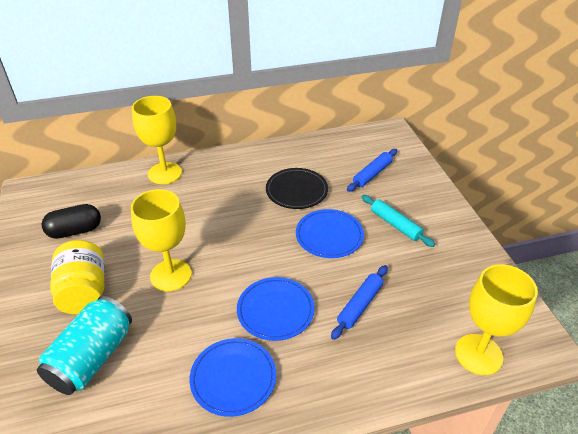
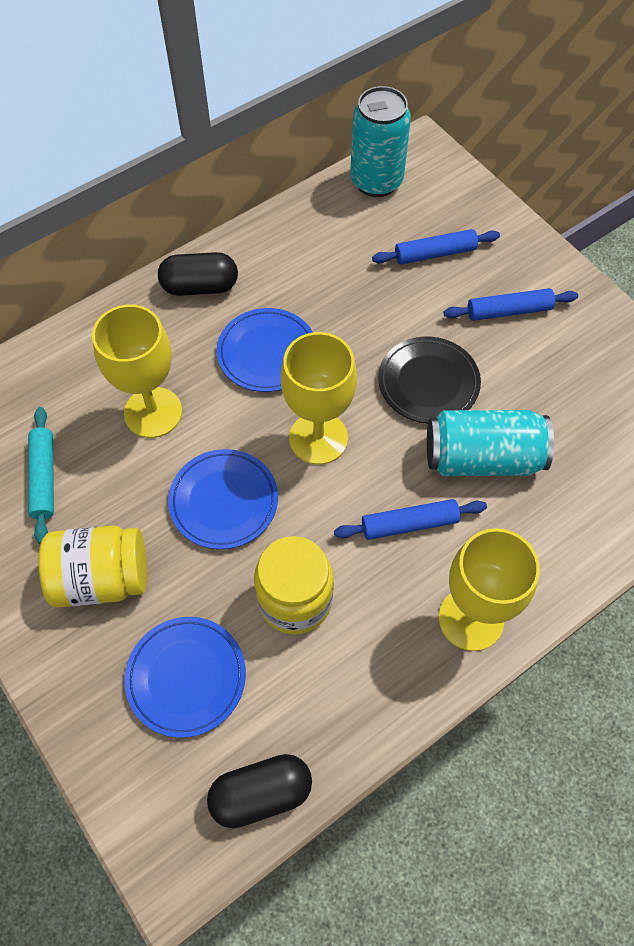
black capsule: [42,204,101,239] = 1 -> [158,252,238,296] [207,754,312,828] = 2
blue rolling pin: [331,265,388,340] [347,149,397,192] = 2 -> [334,499,487,540] [372,229,500,265] [444,288,578,321] = 3
turquoise can: [37,296,132,395] = 1 -> [350,86,411,197] [427,410,554,476] = 2
yellow jar: [50,240,105,314] = 1 -> [39,525,147,608] [254,536,334,634] = 2

